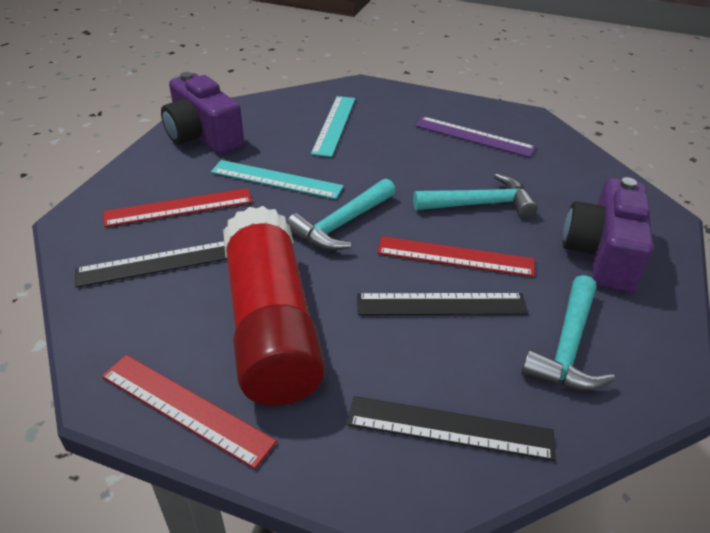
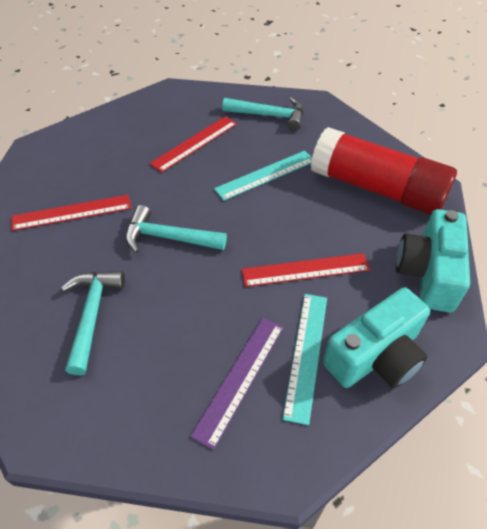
black ruler: [75,241,227,288] [347,396,556,461] [357,293,529,315] = 3 -> none = 0
purple camera: [161,72,244,154] [563,177,654,292] = 2 -> none = 0
turquoise camera: none = 0 -> [323,287,430,388] [396,209,470,313] = 2

